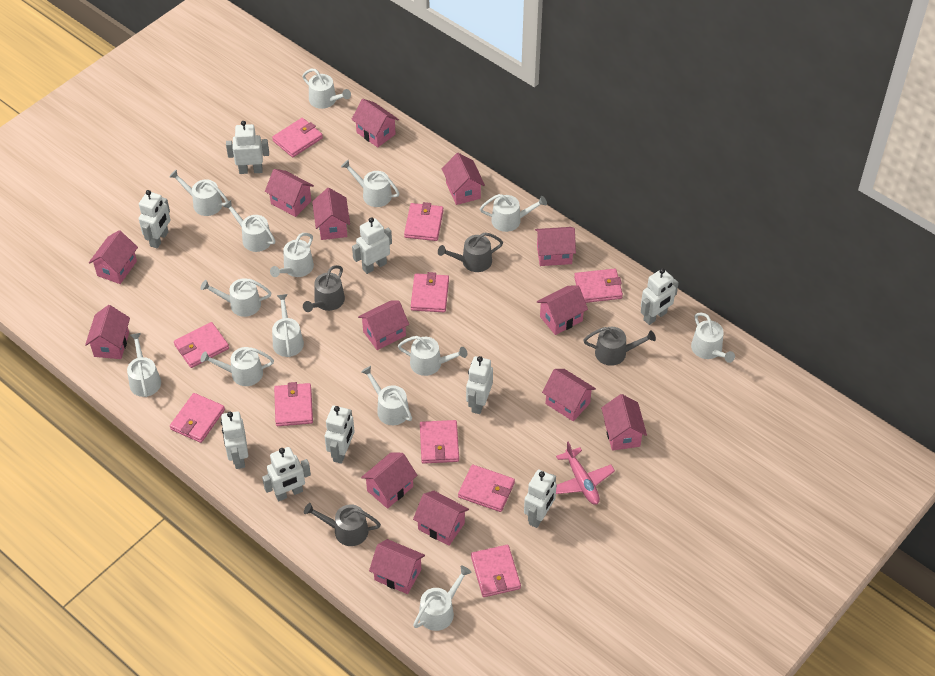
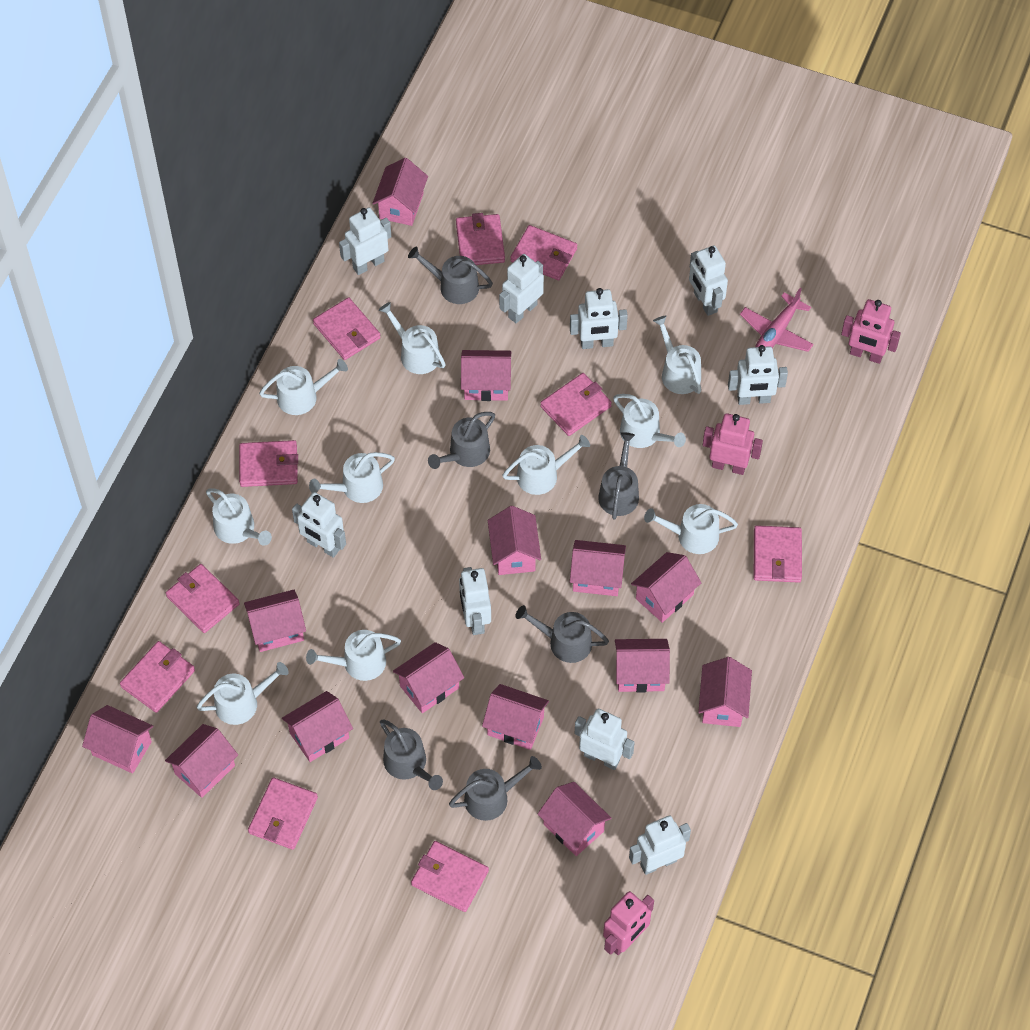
grey watering can: [303,265,345,312] [304,503,381,546] [438,232,503,272] [583,327,656,366] = 4 -> [380,720,443,790] [408,246,493,304] [428,412,495,469] [449,756,542,821] [515,605,609,663] [598,432,639,520] = 6
pink robot: none = 0 -> [603,891,654,955] [703,413,763,475] [841,299,901,364] = 3
white watering can: [127,333,161,397] [169,170,229,216] [200,347,274,386] [201,278,271,317] [223,200,276,252] [270,233,314,277] [272,294,304,357] [302,69,351,109] [341,160,400,207] [361,366,412,425] [398,336,467,376] [413,566,472,631] [480,194,547,232] [691,313,735,363] = 14 -> [197,662,289,725] [206,488,272,546] [259,359,348,415] [306,630,401,681] [309,452,395,503] [379,302,446,374] [502,435,590,495] [613,394,686,448] [644,504,738,554] [653,316,702,394] = 10

